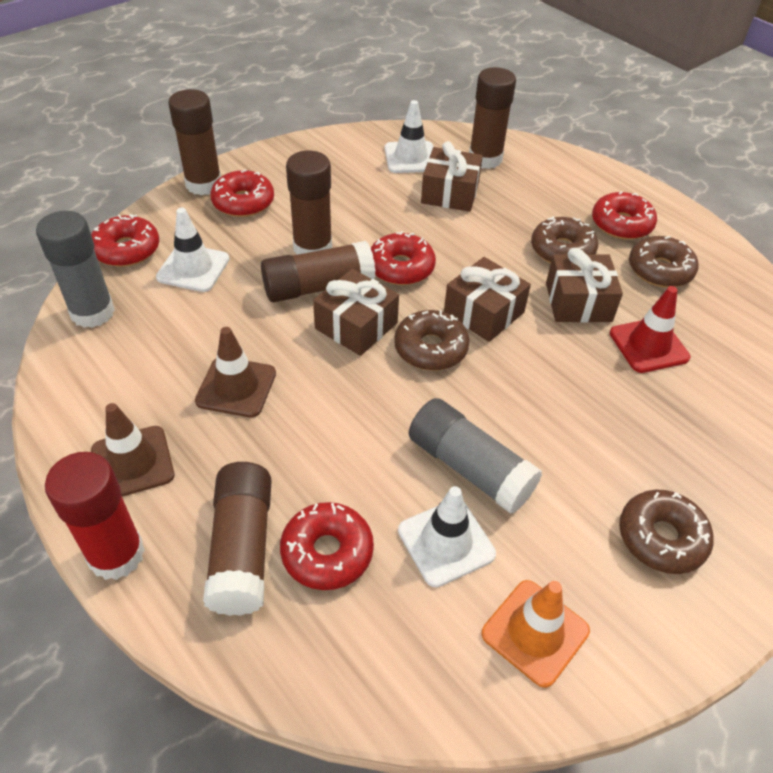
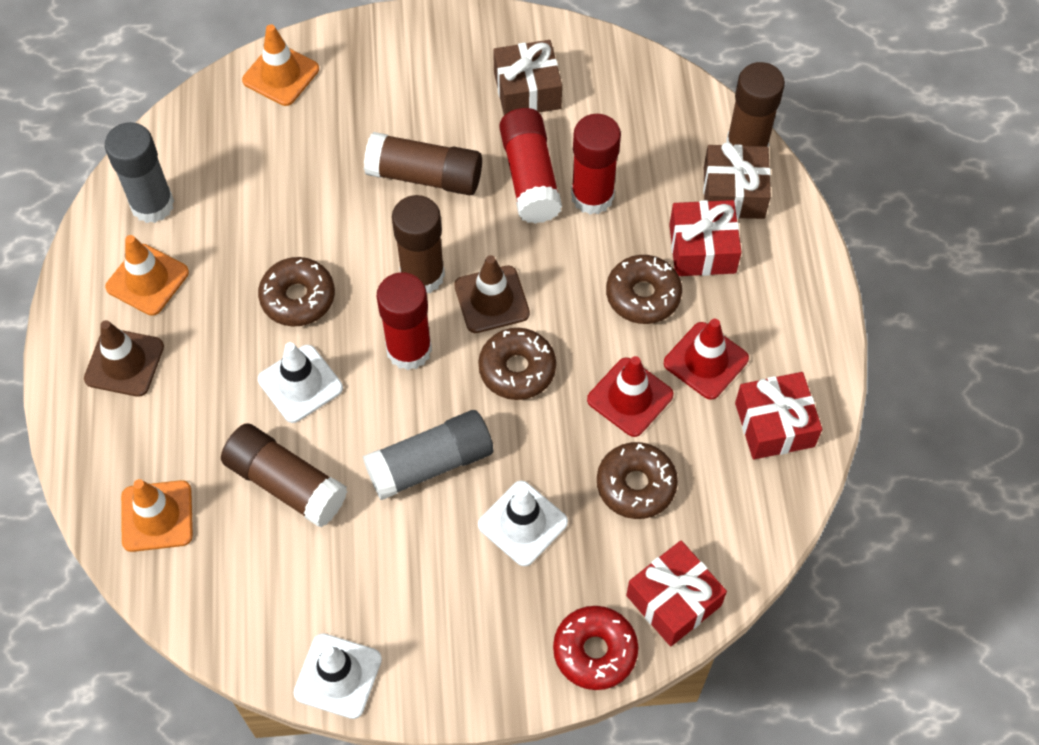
brown gift: [313,269,399,356] [421,141,483,212] [444,257,531,342] [546,248,623,323] = 4 -> [493,40,562,115] [703,142,771,219] = 2
brown glue stick: [168,89,221,195] [203,462,271,616] [261,241,376,302] [286,151,332,255] [469,67,516,169] = 5 -> [221,424,347,527] [364,132,482,195] [392,195,445,293] [726,62,785,148] = 4
orange traffic cone: [481,580,590,688] = 1 -> [105,235,189,316] [121,479,193,552] [242,24,319,106] = 3
red donut: [91,214,159,267] [210,169,274,217] [280,502,374,590] [371,231,436,285] [592,191,657,240] = 5 -> [553,606,638,690] = 1
red gift: none = 0 -> [626,541,727,646] [669,200,741,276] [735,372,822,460] = 3
red glue stick: [45,452,145,580] = 1 -> [377,272,432,370] [499,108,562,224] [571,114,621,215] = 3
red traffic cone: [610,286,690,373] = 1 -> [587,356,673,437] [664,319,749,400] = 2

